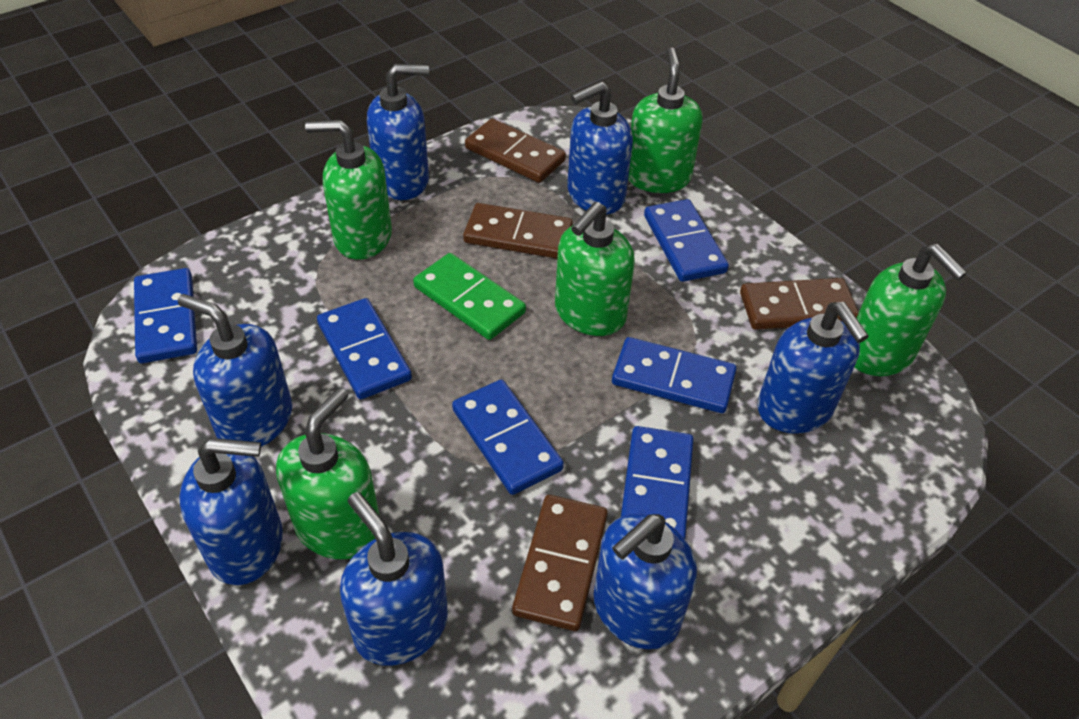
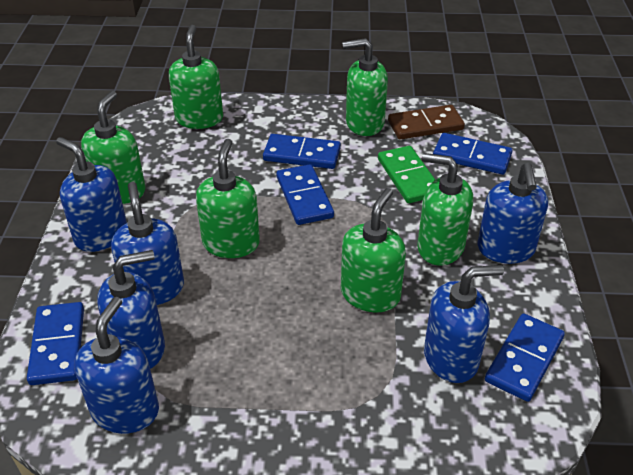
blue domino: [134,268,197,363] [317,298,412,399] [452,380,564,495] [612,337,737,413] [621,426,694,539] [644,199,729,282] = 6 -> [27,302,84,385] [263,134,341,169] [276,164,334,225] [433,133,513,175] [485,313,565,402] = 5
blue soap dispenser: [178,294,292,447] [179,438,283,585] [340,492,448,666] [367,64,429,200] [567,81,633,214] [594,514,697,649] [757,302,869,434] = 7 -> [56,137,127,252] [74,297,159,434] [97,250,165,369] [111,182,184,305] [424,265,504,383] [478,163,548,264] = 6
brown domino: [463,203,573,259] [465,118,566,183] [512,495,608,631] [740,278,859,330] = 4 -> [388,105,465,140] = 1
green soap dispenser: [276,388,380,559] [305,120,392,260] [555,202,635,336] [628,47,703,193] [855,244,967,376] = 5 -> [81,91,145,204] [169,25,223,129] [196,139,260,258] [341,188,406,312] [342,38,388,136] [417,153,473,265] = 6

